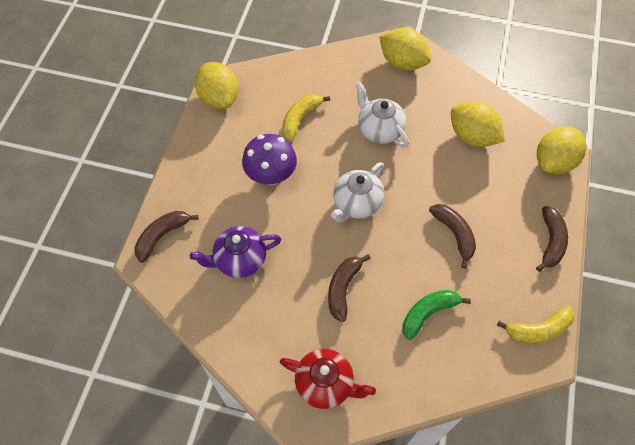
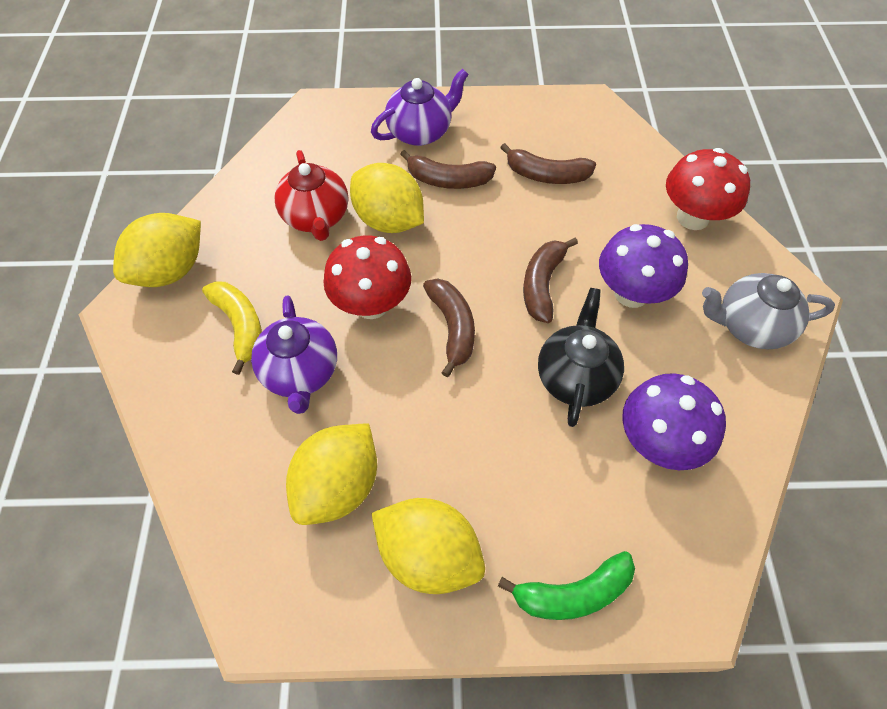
black teapot: none = 0 -> [538,288,624,427] = 1
grey teapot: none = 0 -> [702,273,835,349] = 1
purple mushroom: [242,134,297,185] = 1 -> [599,224,688,308] [622,373,726,470] = 2
purple teapot: [190,226,281,278] = 1 -> [251,295,337,414] [371,68,469,146] = 2
red mushroom: none = 0 -> [323,235,411,319] [666,148,750,230] = 2
white teapot: [331,162,384,223] [355,82,409,148] = 2 -> none = 0
yellow banana: [282,95,330,141] [497,306,575,343] = 2 -> [202,281,262,375] = 1

